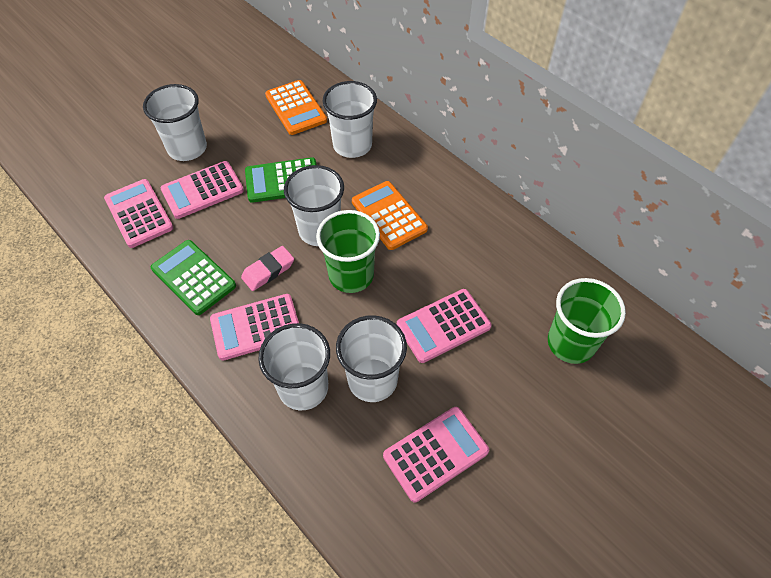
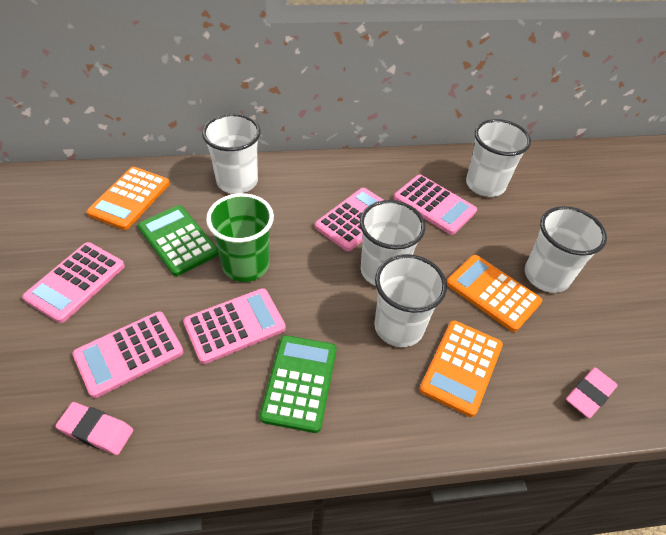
green cup: [316,210,380,293] [548,278,626,364] = 2 -> [206,193,274,282] = 1
orange calculator: [265,80,327,135] [352,181,428,250] = 2 -> [87,167,170,230] [419,320,503,417] [447,255,542,332] = 3
pink eraser: [241,246,294,291] = 1 -> [55,402,133,455] [566,367,618,418] = 2

